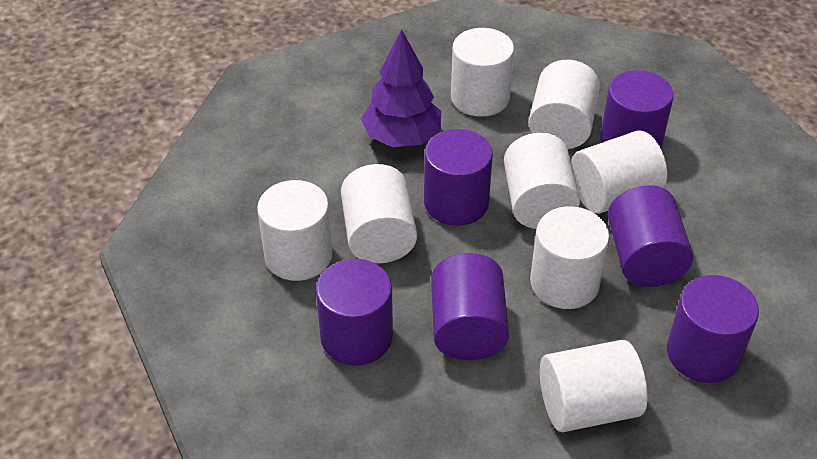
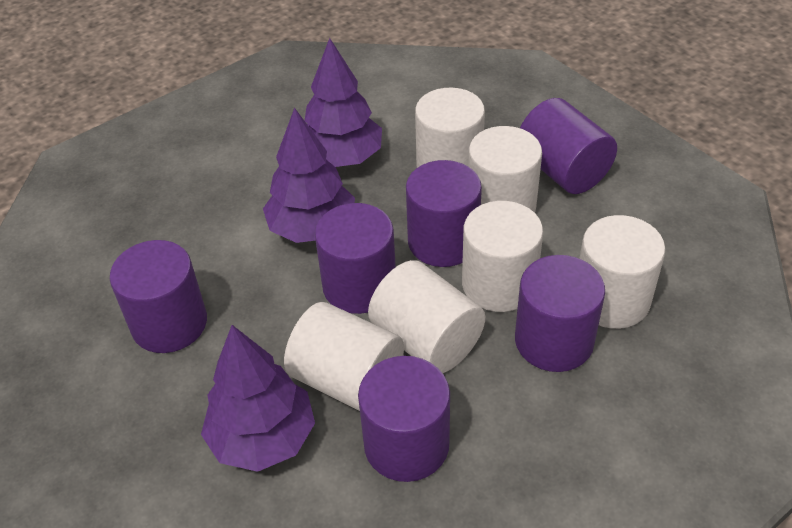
purple tree: [361,29,441,147] = 1 -> [201,325,315,472] [263,107,355,243] [305,38,382,167] = 3
white cylinder: [257,180,333,281] [341,164,417,263] [451,28,514,117] [504,133,580,229] [529,60,600,149] [530,206,610,309] [540,340,647,432] [571,130,667,214] = 8 -> [284,302,404,411] [368,260,485,373] [415,88,485,168] [462,201,543,312] [468,126,542,213] [579,215,665,329] = 6

